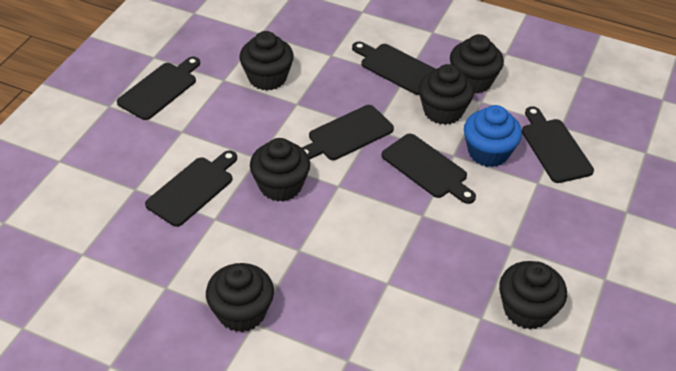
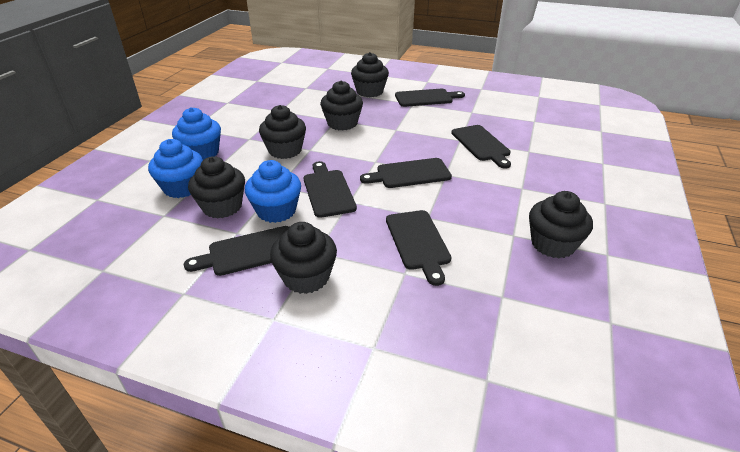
blue cupcake: [464,105,522,167] = 1 -> [148,139,203,198] [172,107,221,160] [245,160,301,223] = 3

